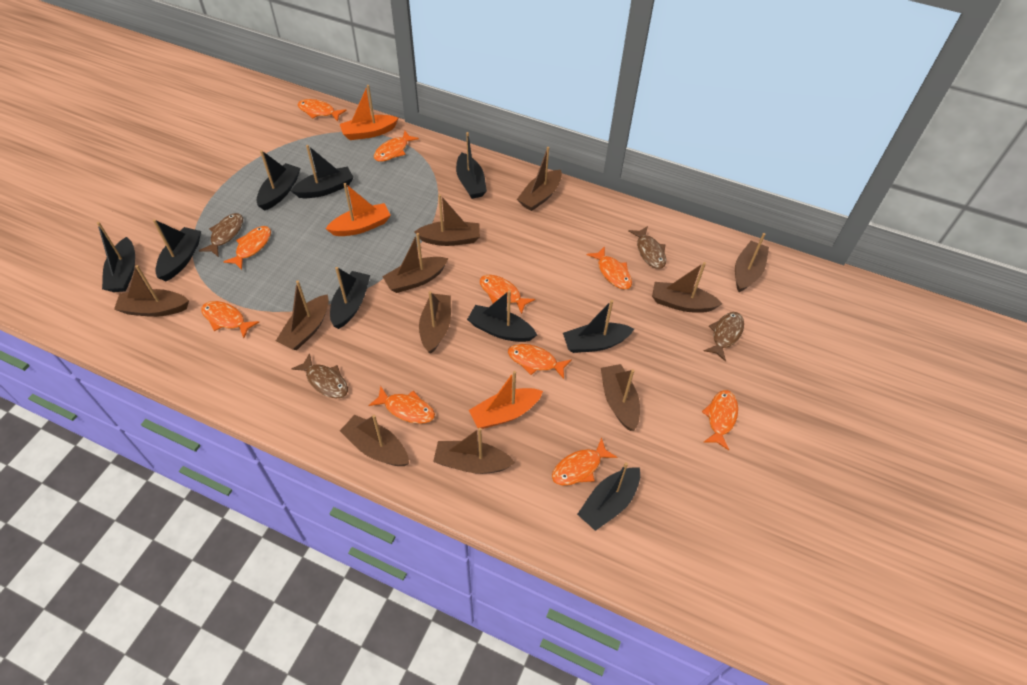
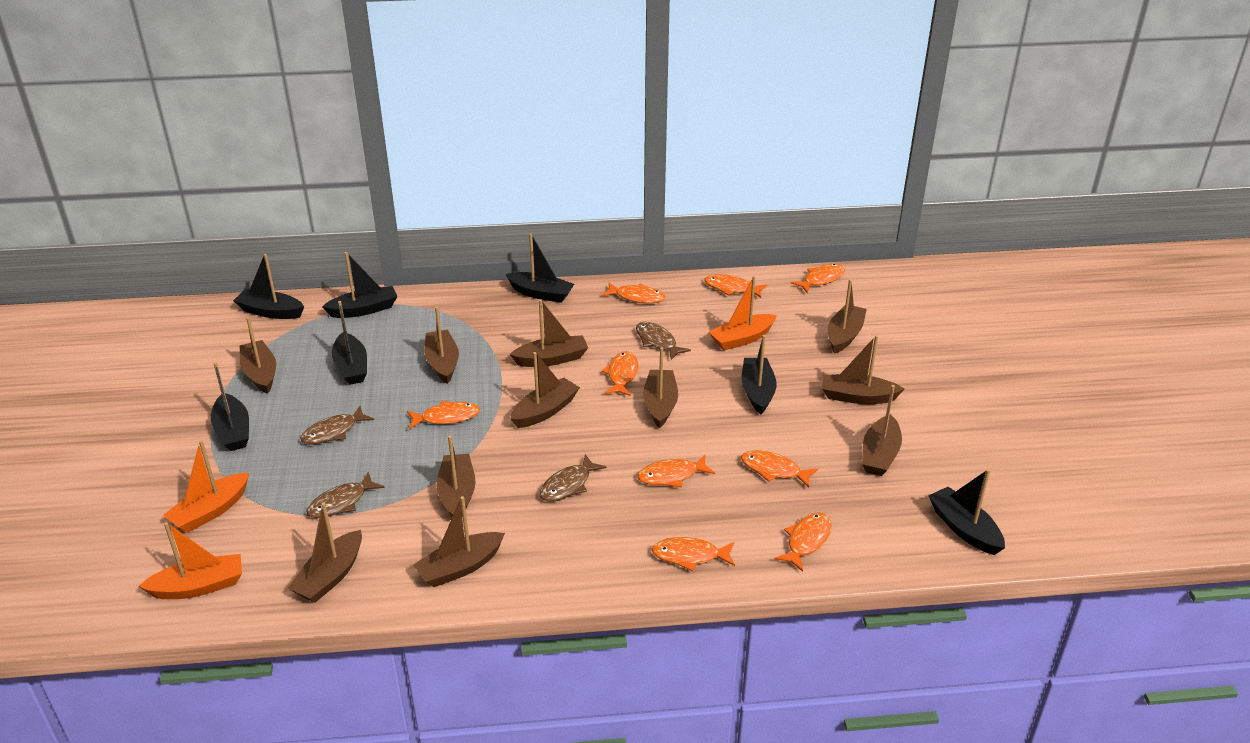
black boat: [97,222,135,292] [153,219,201,281] [257,150,301,211] [291,145,354,198] [330,267,370,329] [456,132,487,199] [467,290,537,342] [563,300,634,353] [577,462,640,531] = 9 -> [211,362,249,451] [233,254,304,319] [322,252,398,318] [332,301,367,385] [506,233,574,303] [741,335,777,414] [928,469,1005,555] = 7
orange fish: [201,301,259,338] [223,226,271,270] [298,99,347,122] [369,386,435,424] [374,131,419,162] [480,275,535,314] [508,344,572,379] [552,438,617,485] [587,246,632,289] [702,390,738,450] = 10 -> [407,401,480,429] [602,283,665,303] [602,351,639,396] [637,455,715,488] [652,537,735,572] [704,274,767,298] [741,450,818,488] [774,513,832,572] [791,264,845,293] = 9

